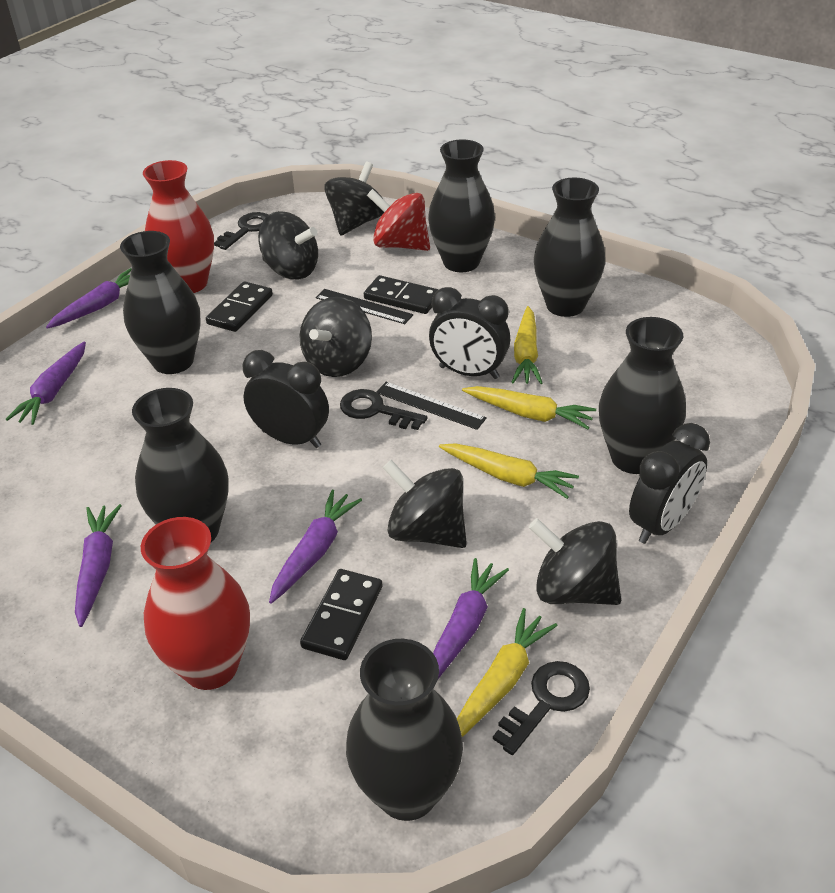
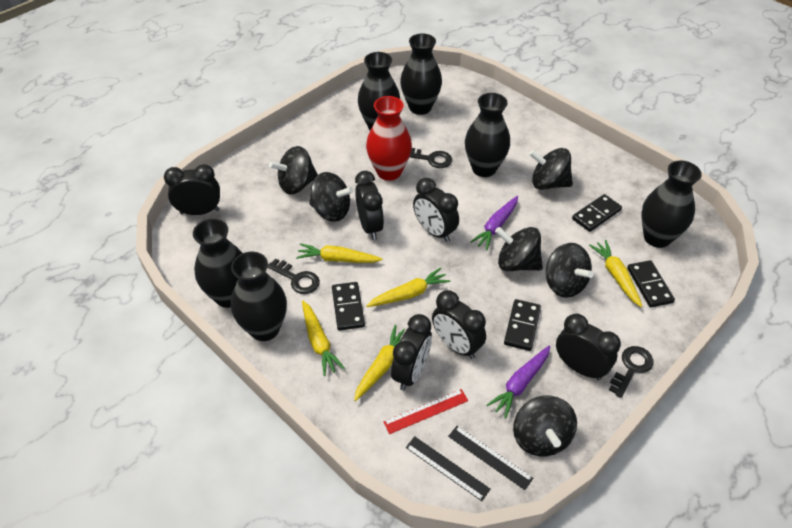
black clock: [243,350,329,448] [429,287,510,379] [629,423,710,544] = 3 -> [164,164,220,215] [355,171,384,240] [391,314,432,391] [413,178,459,242] [432,290,486,359] [556,314,621,380] = 6
black domino: [206,281,273,332] [300,569,382,660] [364,275,439,314] = 3 -> [332,282,365,331] [504,299,541,351] [572,194,622,232] [627,260,675,308] = 4
black spinning top: [258,211,318,279] [300,297,372,377] [324,162,384,236] [383,460,467,548] [529,518,621,605] = 5 -> [269,146,318,195] [309,172,354,222] [495,227,543,271] [513,396,577,456] [529,148,573,190] [546,243,594,298] = 6
purple carrot: [6,341,86,425] [46,268,132,329] [75,504,122,627] [269,490,362,604] [433,558,509,679] = 5 -> [470,196,518,250] [487,346,550,418] = 2
red ruler: none = 0 -> [383,389,468,434] = 1
red spinning top: [367,189,430,251] = 1 -> none = 0
red vase: [141,517,250,690] [143,160,214,293] = 2 -> [366,96,412,181] = 1
yellow carrot: [439,443,579,499] [457,608,558,737] [462,386,596,429] [512,306,542,384] = 4 -> [296,243,382,263] [302,301,345,376] [354,325,405,401] [366,267,450,307] [589,240,643,307] = 5

